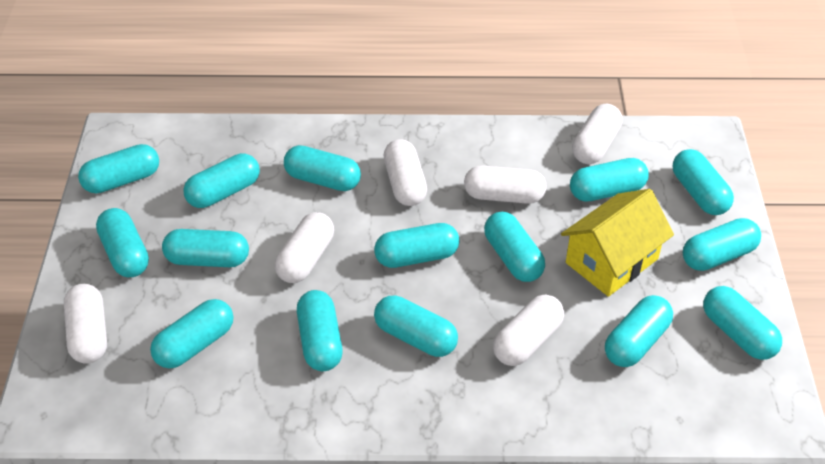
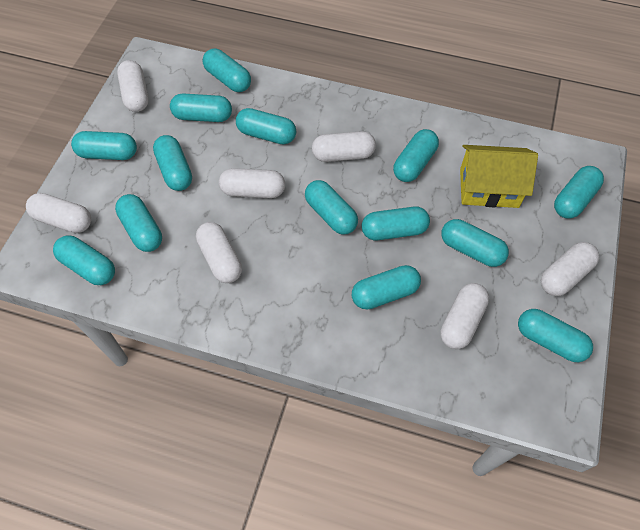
turquoise capsule: [78,144,159,193] [96,208,149,277] [150,299,234,368] [162,229,249,267] [183,153,260,208] [284,145,361,191] [297,290,343,371] [374,223,459,268] [374,295,458,357] [484,212,545,282] [570,158,649,201] [605,295,673,367] [673,149,734,215] [683,218,761,271] [703,286,782,360] = 15 -> [53,235,115,285] [71,131,137,160] [115,194,162,252] [153,135,192,191] [170,93,232,122] [203,49,251,92] [236,108,296,144] [305,180,358,234] [352,265,421,310] [362,207,430,240] [393,129,439,182] [441,219,509,267] [518,309,593,362] [554,166,604,219] = 14
white capsule: [64,283,107,364] [275,212,334,283] [384,139,427,206] [464,165,547,204] [493,294,564,366] [572,104,622,164] = 6 -> [26,193,91,233] [117,60,148,112] [196,222,242,283] [219,168,285,198] [312,131,376,162] [440,283,489,349] [541,242,599,296] = 7

